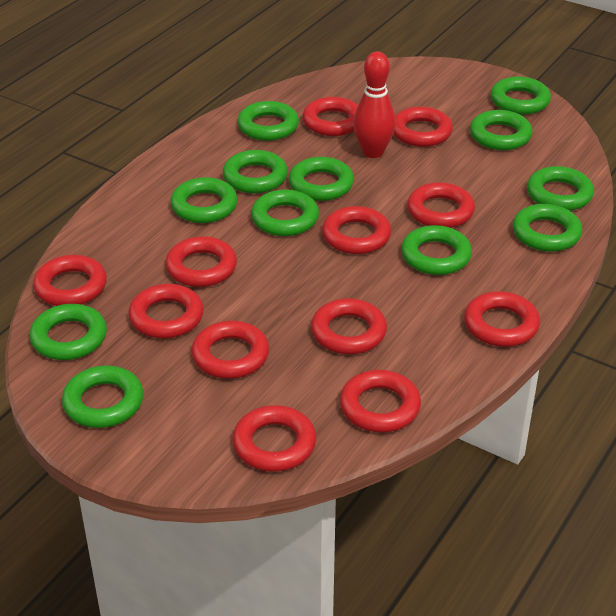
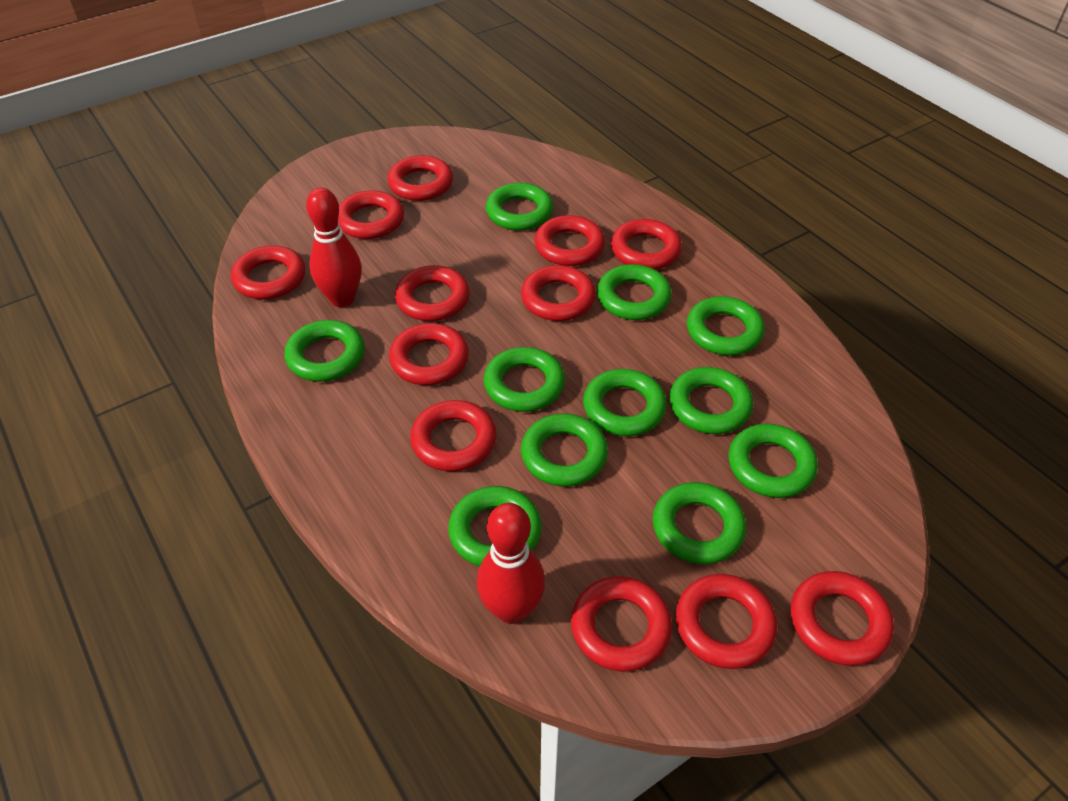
green ring: [29,304,107,360] [62,365,143,428] [170,177,238,223] [223,150,288,193] [237,101,299,141] [251,189,319,236] [288,157,354,201] [401,225,472,275] [470,110,532,150] [491,76,551,115] [513,204,582,252] [527,166,594,211] = 12 -> [285,320,365,382] [448,486,542,567] [484,347,565,412] [486,183,553,231] [521,414,608,486] [583,369,667,436] [597,264,672,320] [653,482,746,564] [669,367,753,434] [687,296,765,356] [728,424,818,498] = 11
red bowling pin: [353,52,396,158] = 1 -> [306,188,362,307] [477,503,545,624] = 2

